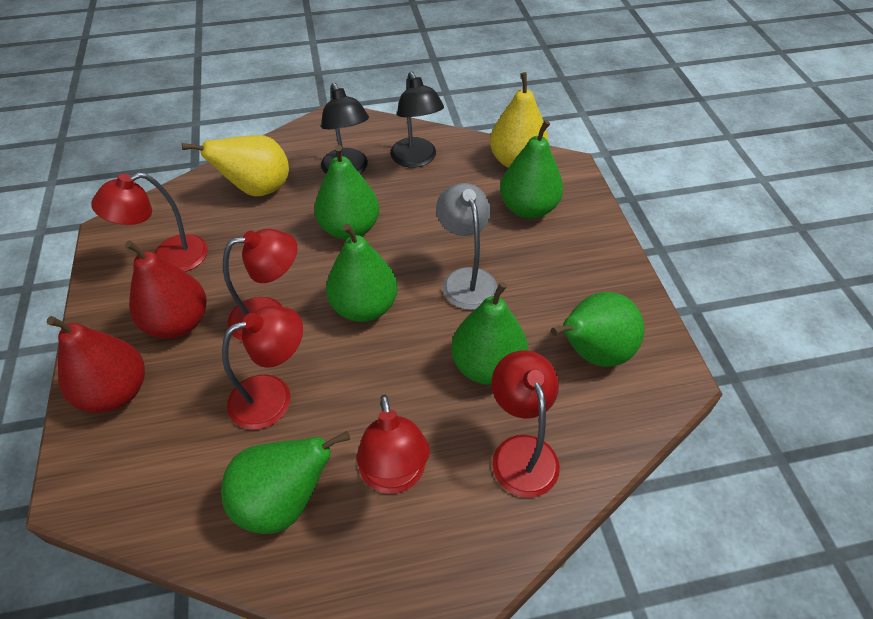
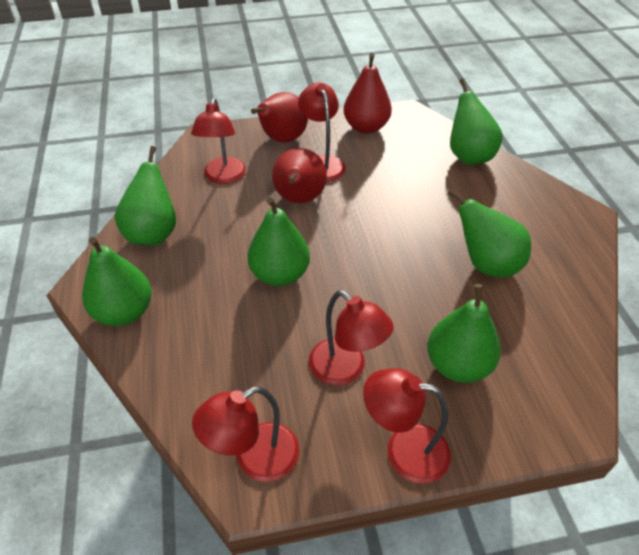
black lamp: [321,83,369,174] [390,72,444,168] = 2 -> none = 0
grey lamp: [436,183,498,310] = 1 -> none = 0
red pear: [47,316,145,413] [125,240,206,339] = 2 -> [251,92,308,143] [272,148,327,203] [344,53,392,134] = 3
yellow pear: [182,135,289,196] [490,72,548,168] = 2 -> none = 0

